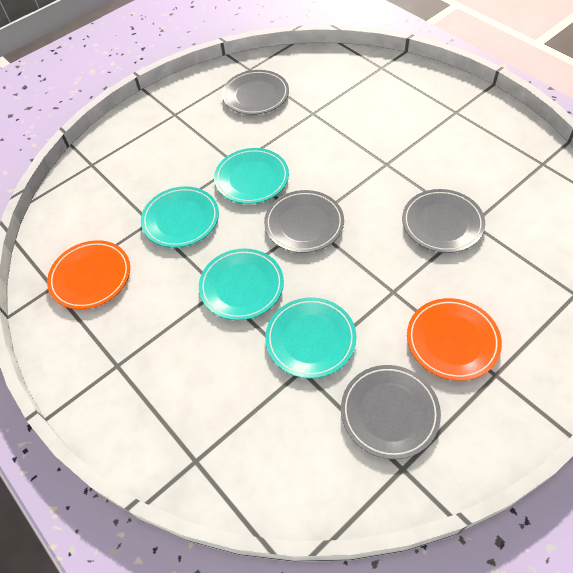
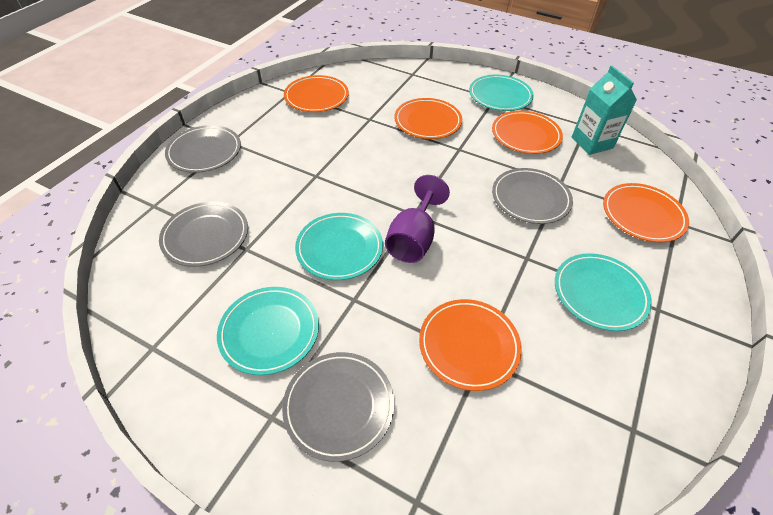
orange plate: [47,240,130,309] [407,298,502,381] = 2 -> [284,75,349,112] [394,98,462,139] [419,299,522,391] [492,111,563,154] [603,183,689,242] = 5
purple goblet: none = 0 -> [385,175,450,263] = 1
turquoise carton: none = 0 -> [572,66,637,155] = 1

